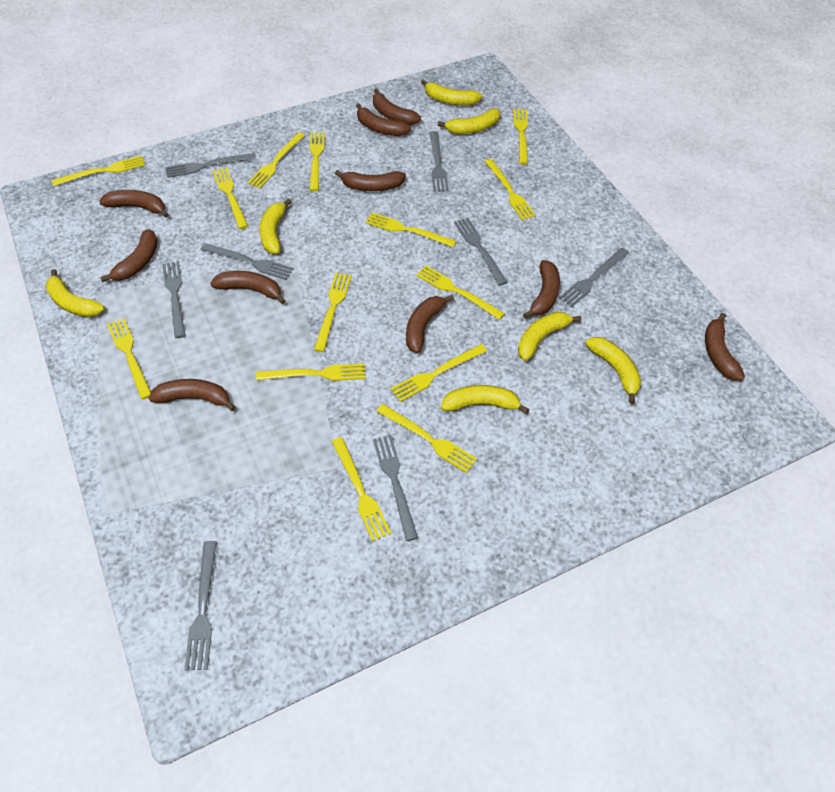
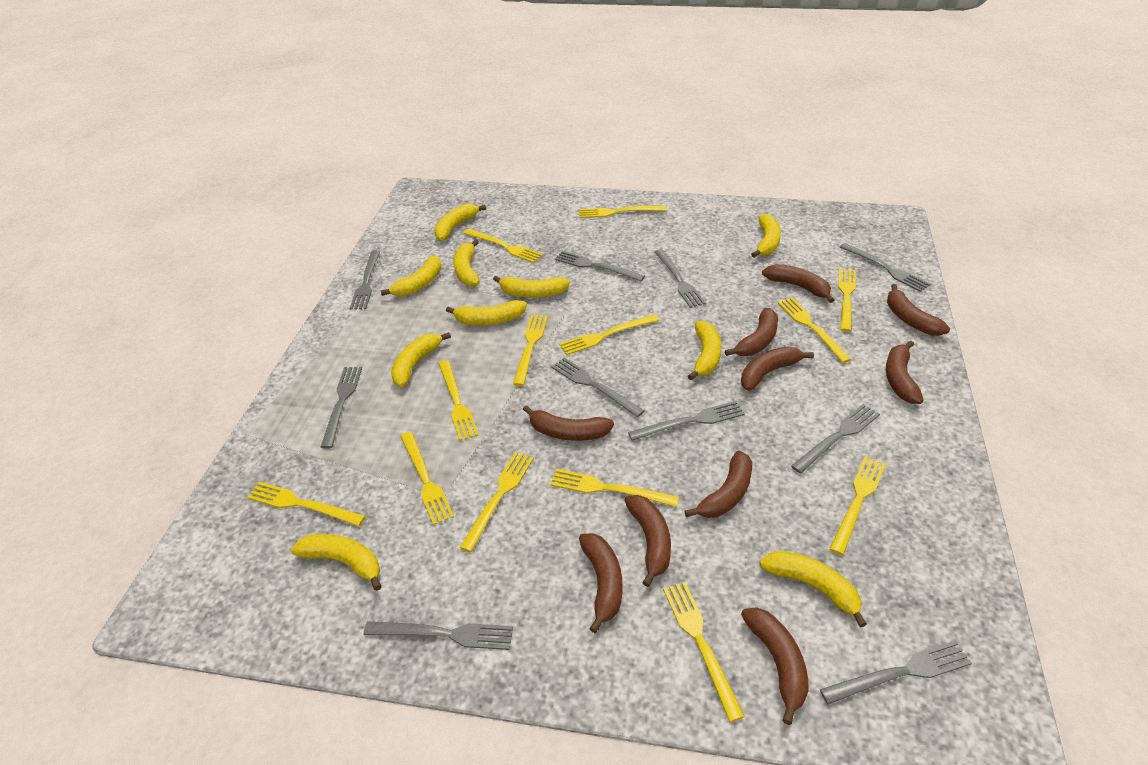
grey fork: [162,261,186,338] [165,153,255,178] [184,541,217,670] [201,243,294,280] [373,435,418,541] [430,131,449,192] [454,218,508,286] [559,248,629,307] = 8 -> [321,367,362,449] [350,250,380,310] [363,621,513,650] [551,358,644,417] [555,251,645,281] [628,401,745,441] [655,249,706,308] [791,404,880,473] [820,641,972,704] [840,243,930,292] = 10
yellow banana: [46,269,105,317] [259,198,291,254] [421,79,482,105] [438,109,500,134] [441,385,529,414] [518,312,582,361] [585,337,641,404] = 7 -> [291,534,382,591] [381,256,442,296] [391,332,451,387] [434,204,486,241] [446,300,527,325] [454,239,480,286] [493,276,570,298] [688,321,721,380] [751,214,781,258] [760,551,867,628] = 10
yellow fork: [52,156,145,186] [107,318,151,400] [212,167,248,229] [247,132,305,189] [256,364,365,381] [309,132,325,191] [314,273,352,352] [332,437,391,541] [365,213,457,247] [376,404,477,473] [391,344,487,402] [416,266,505,320] [484,159,536,221] [513,109,528,165] = 14 -> [247,482,366,526] [400,432,454,525] [439,360,479,441] [459,452,534,552] [463,229,543,263] [513,315,548,386] [550,469,679,507] [559,314,659,355] [579,206,667,218] [663,582,745,722] [778,298,852,363] [830,456,886,555] [838,269,856,332] = 13

